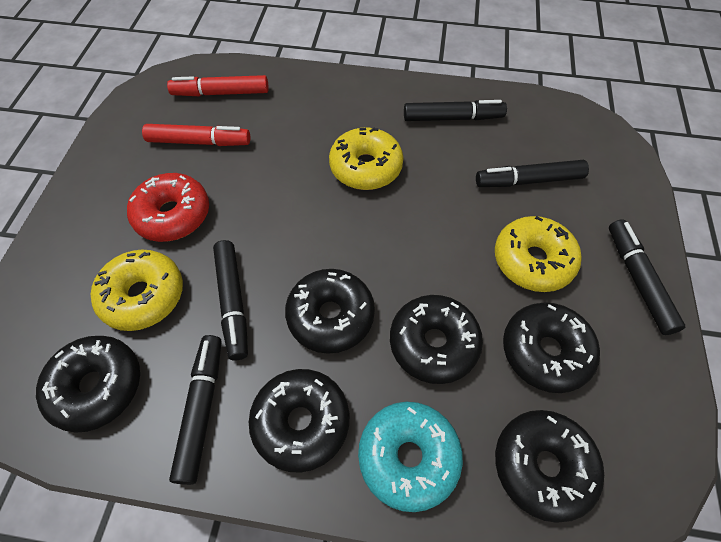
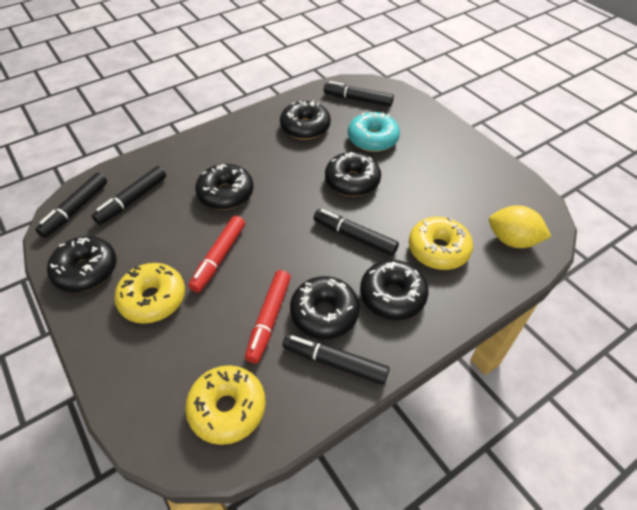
red donut: [127,173,209,242] = 1 -> none = 0
yellow lemon: none = 0 -> [489,205,551,248] = 1

